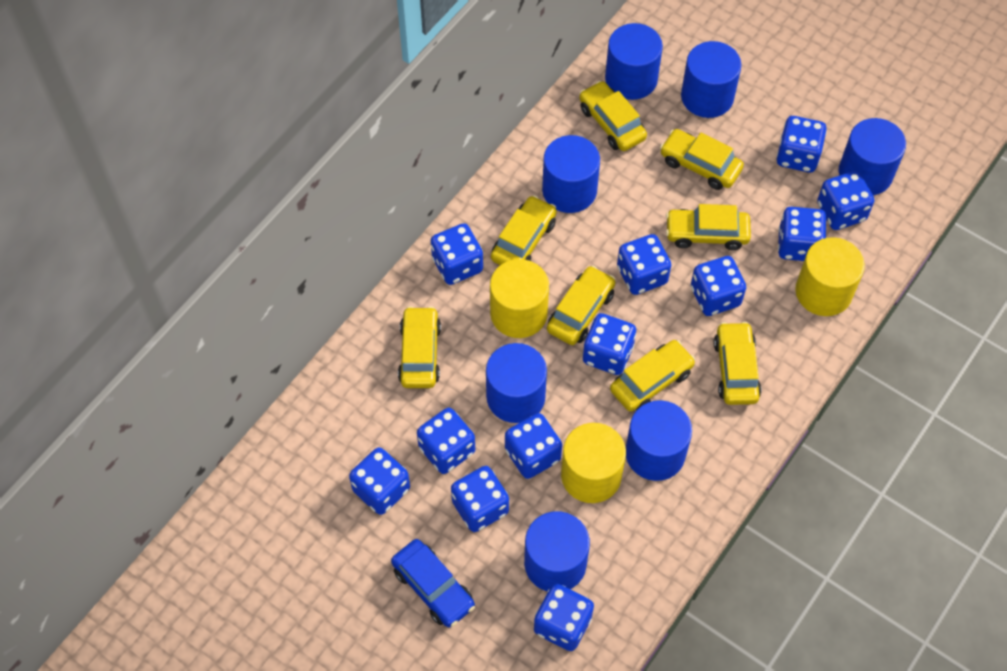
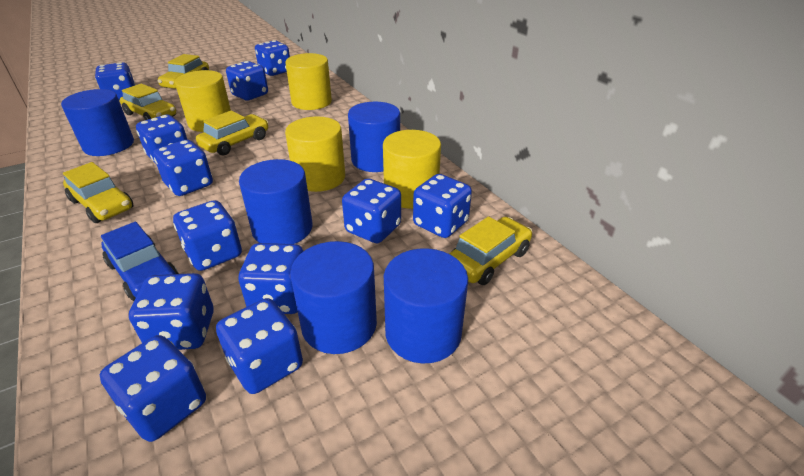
blue cylinder: [486,343,547,423] [524,511,590,591] [542,135,600,213] [605,23,663,100] [626,400,692,481] [681,41,742,118] [839,118,906,195] = 7 -> [61,89,134,156] [239,159,313,244] [290,241,377,354] [348,102,400,172] [384,248,468,364] = 5
yellow car: [398,306,441,388] [491,195,557,265] [547,266,615,345] [579,81,647,151] [610,340,696,412] [660,129,744,190] [666,204,751,250] [714,322,761,405] = 8 -> [63,162,134,223] [120,84,176,120] [158,54,209,89] [196,111,268,155] [449,216,532,285] = 5
yellow cylinder: [490,259,549,338] [561,423,626,503] [795,237,865,316] = 3 -> [175,70,231,132] [285,53,332,110] [285,116,345,192] [383,130,441,209] = 4

